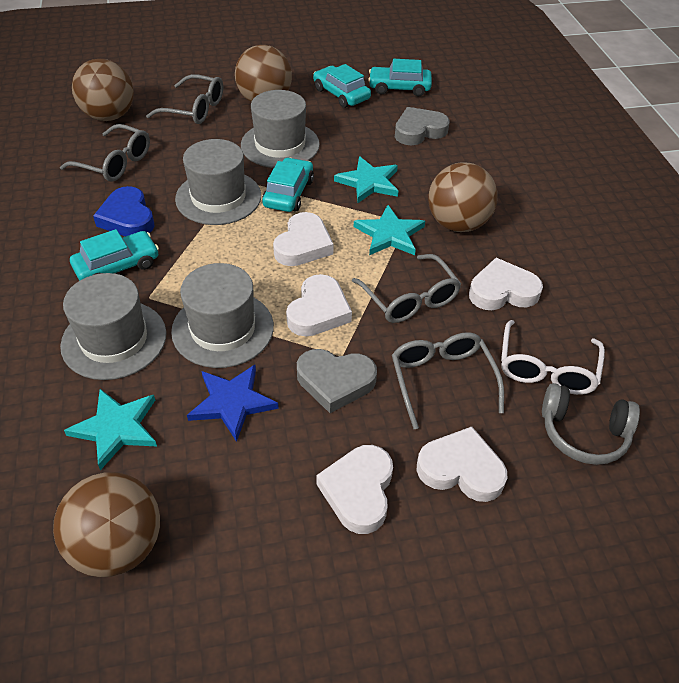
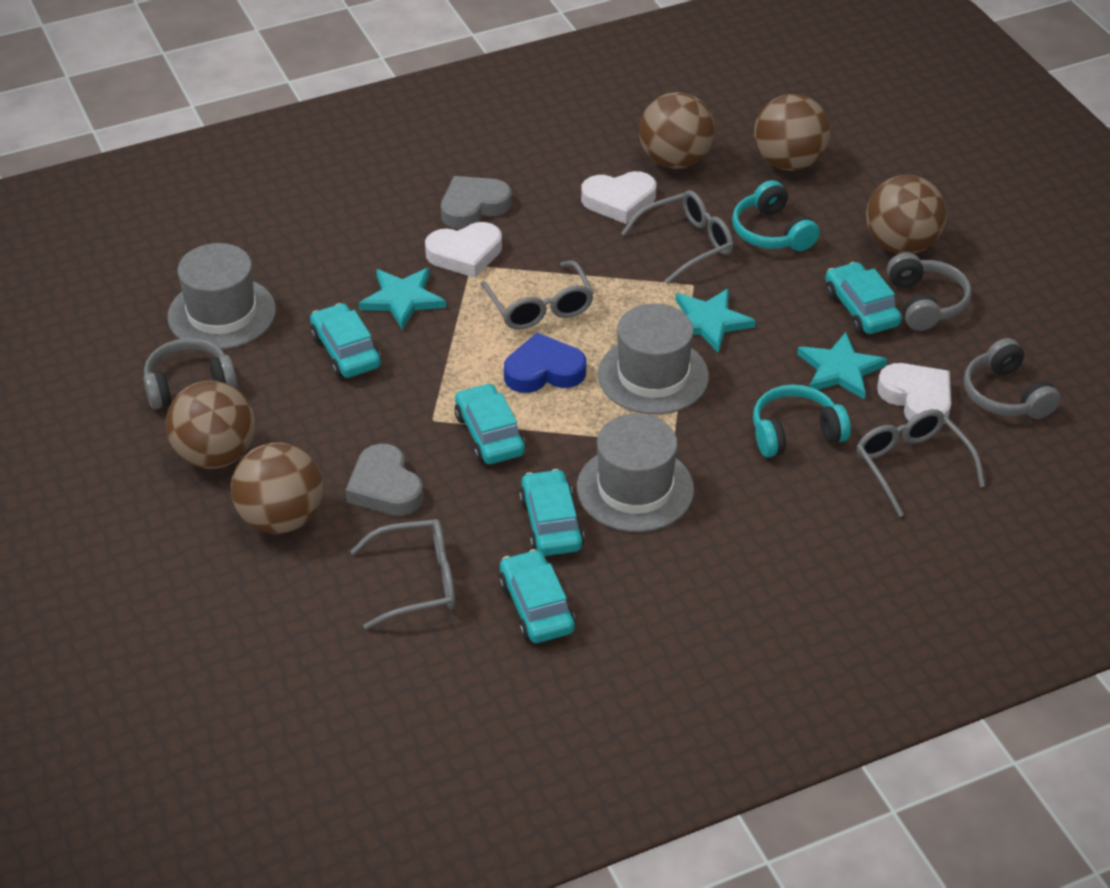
blue star: [187,365,279,442] = 1 -> none = 0
brown ball: [53,472,160,577] [72,59,134,121] [235,45,292,102] [428,162,498,232] = 4 -> [166,381,255,469] [231,443,323,534] [639,92,715,169] [754,94,830,171] [866,175,946,254] = 5
grey hat: [60,273,166,380] [171,263,274,368] [175,139,261,225] [241,90,320,168] = 4 -> [167,243,276,350] [577,414,694,532] [598,303,709,415] = 3
grey headphones: [542,383,640,465] = 1 -> [143,338,237,409] [887,253,972,331] [964,338,1061,419] = 3
turquoise car: [70,229,159,281] [262,157,314,212] [313,64,371,108] [368,59,432,96] = 4 -> [310,303,381,378] [455,383,526,464] [499,549,575,643] [519,469,584,556] [825,262,902,334] = 5
turquoise headphones: none = 0 -> [732,180,820,251] [753,384,851,458] = 2
white glasses: [501,320,605,395] = 1 -> none = 0
white heart: [273,212,334,266] [286,274,352,336] [316,445,393,534] [416,427,507,502] [469,258,543,310] = 5 -> [425,222,502,278] [581,171,656,224] [877,363,951,425] = 3

